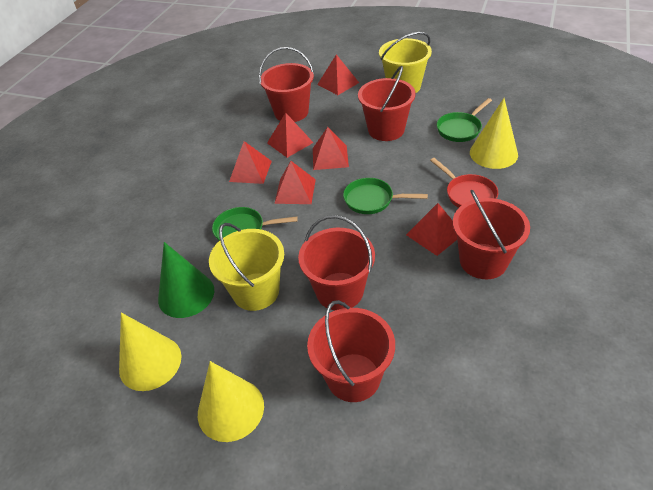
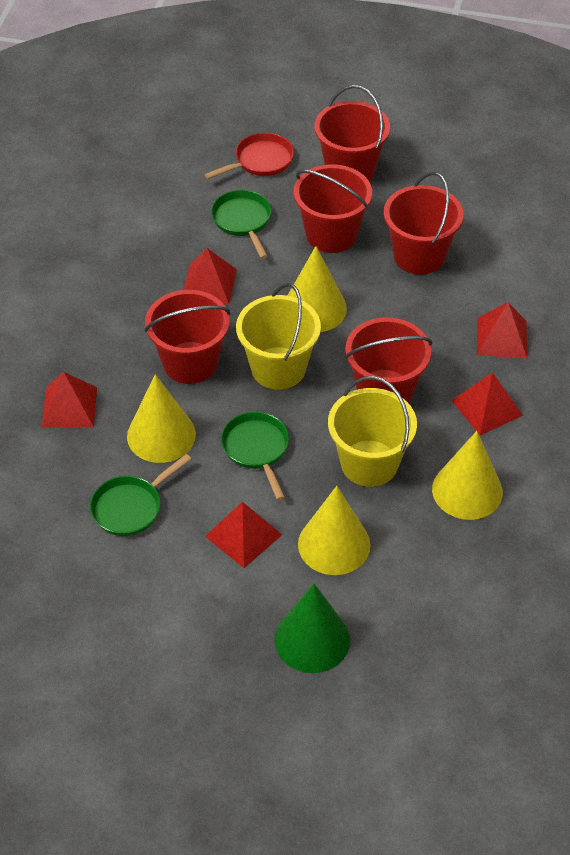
red pyramid: [229,141,272,184] [267,113,314,158] [274,161,316,204] [313,127,349,170] [317,54,359,95] [406,203,457,256] = 6 -> [42,372,97,428] [183,248,237,304] [205,502,282,568] [451,373,523,435] [477,302,527,358] = 5
yellow cone: [119,313,181,391] [198,361,264,442] [470,98,518,169] = 3 -> [127,374,196,463] [287,246,347,332] [298,486,371,575] [432,431,503,520] = 4

